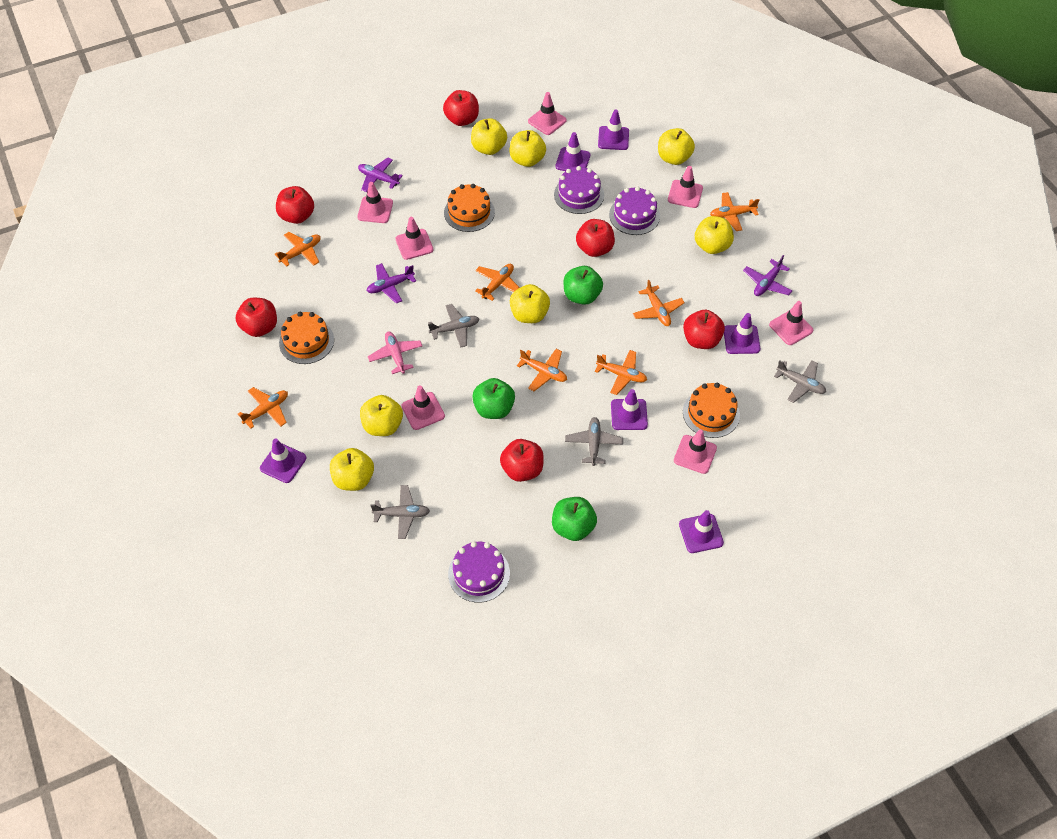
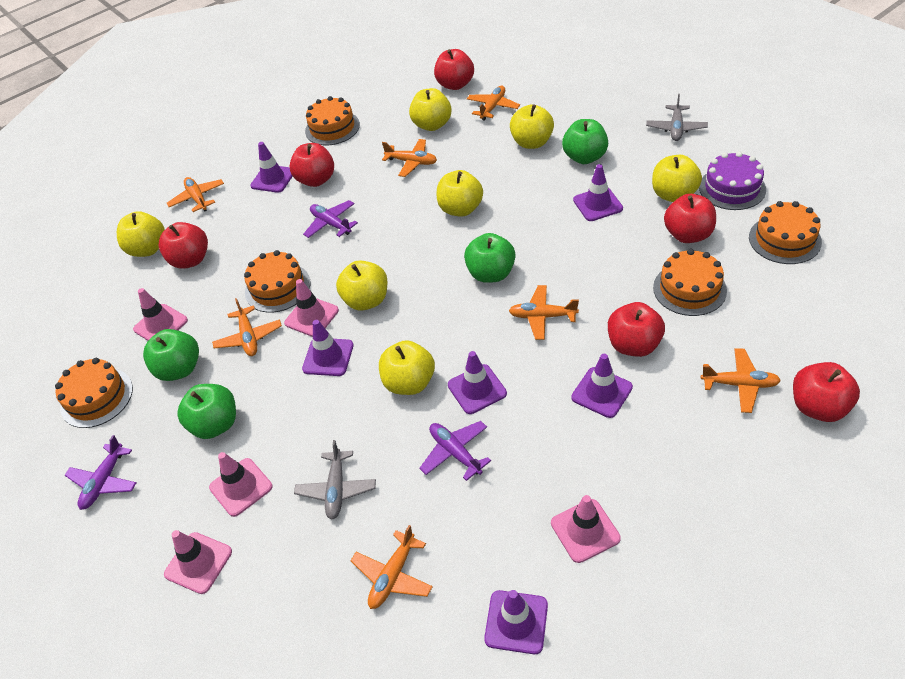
green apple: [472,378,515,419] [552,497,597,541] [563,266,603,305] = 3 -> [143,329,199,381] [177,384,236,439] [464,233,515,283] [562,119,608,164] = 4
grey plane: [370,485,430,539] [428,304,479,348] [565,417,623,466] [774,360,826,403] = 4 -> [294,440,376,520] [646,94,708,141] = 2
orange cake: [279,312,334,364] [444,184,495,232] [683,383,740,438] = 3 -> [55,358,133,428] [244,250,310,313] [305,96,360,145] [653,249,727,316] [749,201,822,264] = 5
pink plane: [368,332,422,374] = 1 -> none = 0
pink traffic cone: [357,182,393,223] [395,217,434,260] [401,386,445,430] [528,92,567,135] [668,166,703,208] [674,430,717,474] [769,301,813,345] = 7 -> [133,288,188,341] [164,530,232,594] [209,452,272,517] [284,279,339,337] [551,495,621,563] = 5
purple cake: [448,541,510,603] [554,166,604,214] [609,186,660,235] = 3 -> [699,152,766,210] = 1

